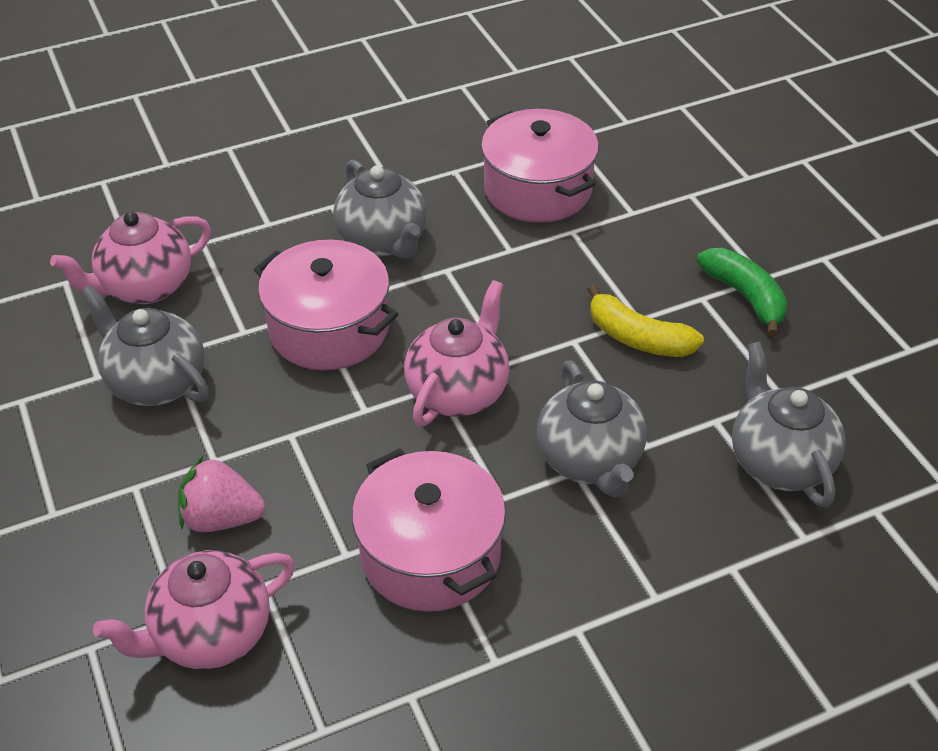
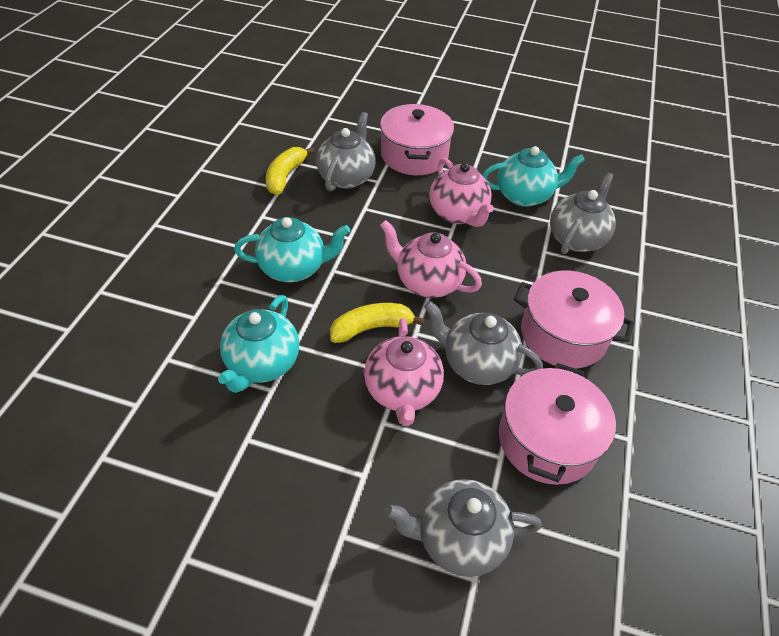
green banana: [697,248,787,337] = 1 -> none = 0
pink strawberry: [178,456,265,532] = 1 -> none = 0
turquoise teapot: none = 0 -> [218,295,299,393] [234,217,350,282] [482,146,585,207] = 3
yellow banana: [587,284,704,357] = 1 -> [266,147,315,195] [330,303,425,343] = 2

